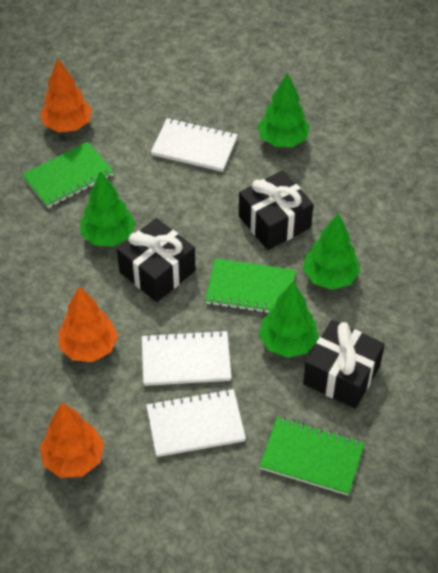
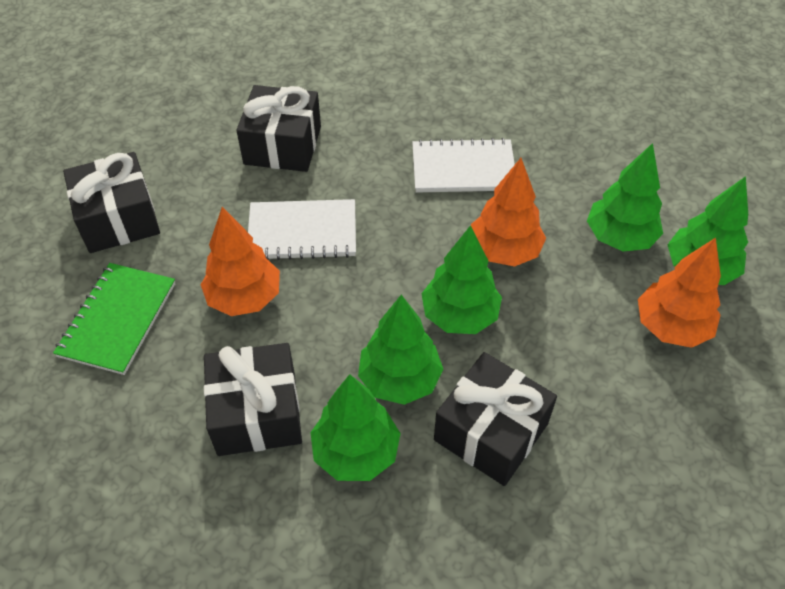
black gift: [117,218,195,302] [239,170,314,250] [303,320,385,409] = 3 -> [63,152,160,253] [204,343,302,456] [236,85,321,172] [434,352,557,486] = 4
green notebook: [22,142,114,208] [205,258,296,313] [259,417,365,496] = 3 -> [53,263,175,375] = 1
green tree: [80,171,136,247] [258,73,310,147] [259,281,319,358] [303,213,360,290] = 4 -> [310,374,401,481] [358,295,444,405] [421,225,502,334] [587,143,663,252] [667,176,748,285] = 5
white notebook: [142,330,232,386] [146,389,246,457] [151,118,238,172] = 3 -> [248,199,356,260] [412,138,515,193] = 2

